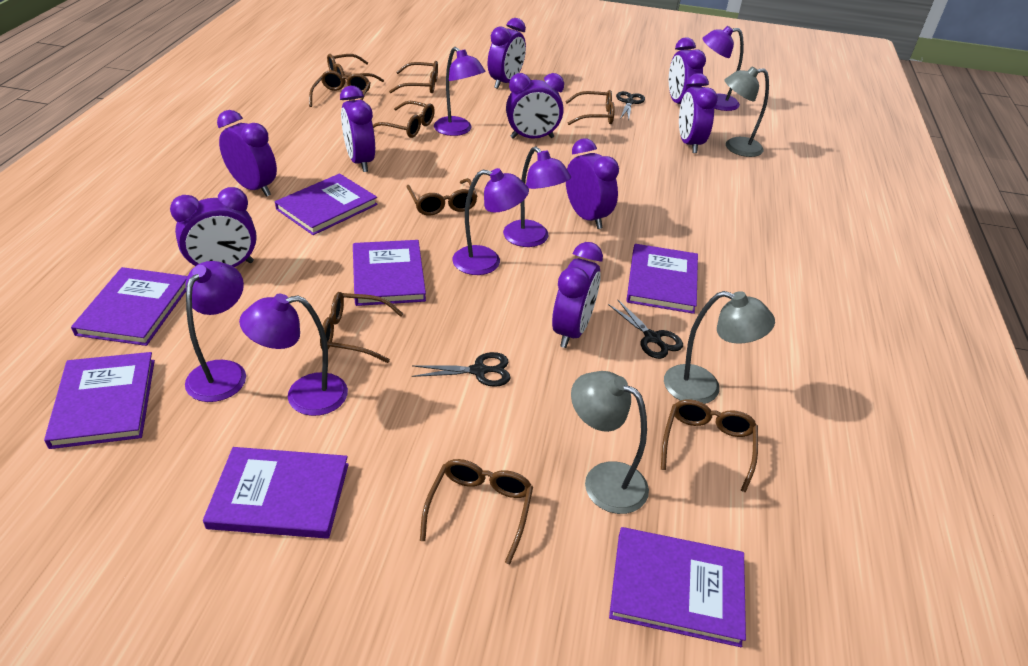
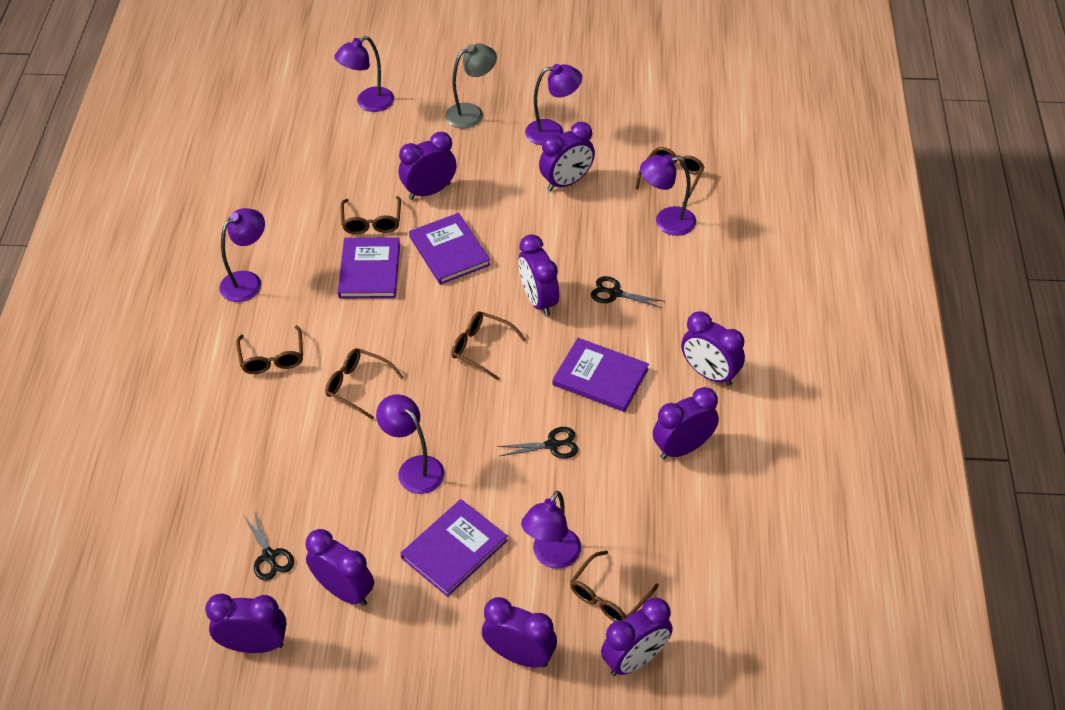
brown glasses: [309,70,370,107] [320,292,403,363] [327,54,384,84] [373,101,435,138] [389,61,438,93] [406,178,478,215] [420,459,533,564] [565,90,615,125] [661,399,758,493] = 9 -> [236,325,303,374] [325,348,404,420] [341,196,401,234] [451,311,526,380] [570,550,659,622] [635,147,705,204] = 6
grey lamp: [571,371,649,514] [664,291,775,404] [724,67,769,157] = 3 -> [445,43,497,128] = 1
purple book: [44,352,155,449] [71,267,187,346] [203,447,349,539] [275,173,378,235] [353,240,426,306] [609,527,746,647] [626,244,698,314] = 7 -> [338,238,400,298] [400,499,508,597] [409,213,490,285] [553,338,649,412] = 4

